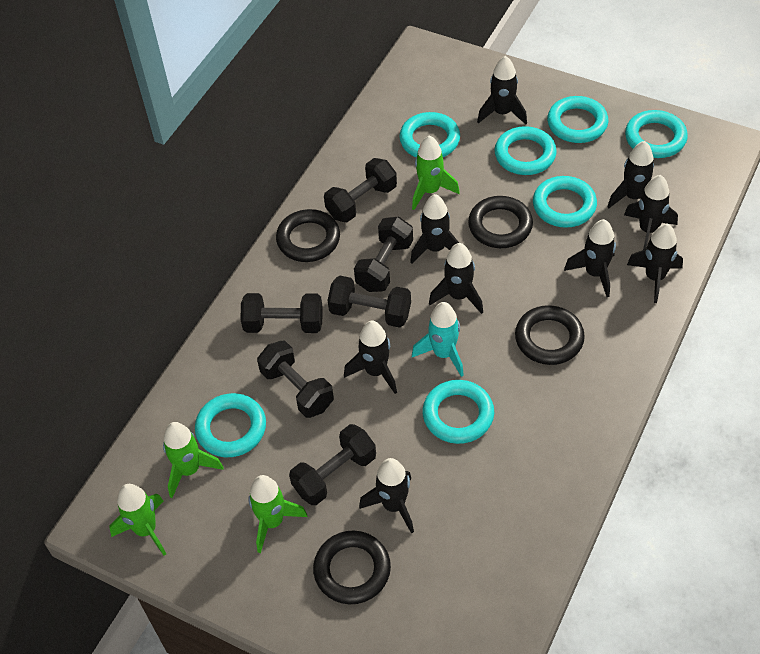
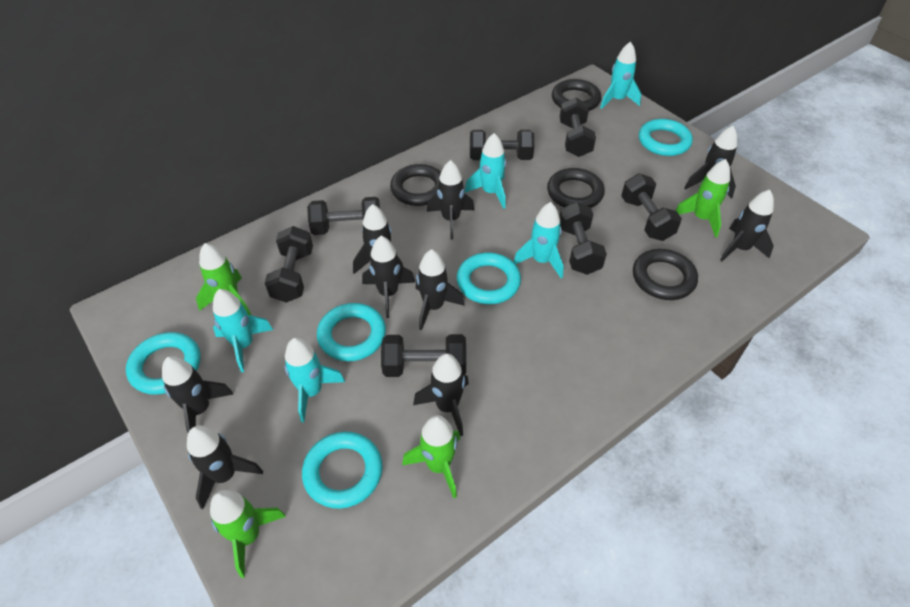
black dumbbell: [240,293,323,333] [257,341,334,418] [289,424,376,505] [324,158,397,222] [327,276,411,328] [354,217,413,292] = 6 -> [265,226,313,303] [307,197,380,235] [381,334,466,377] [470,130,534,160] [559,202,607,275] [560,97,596,157] [621,174,682,241] = 7
turquoise ring: [195,393,266,457] [399,112,460,157] [422,380,494,444] [495,126,557,175] [533,176,597,228] [547,96,608,143] [625,110,688,158] = 7 -> [126,332,201,395] [302,432,383,509] [317,303,386,361] [457,253,521,304] [639,119,693,156] = 5
turquoise rocket: [412,302,464,377] = 1 -> [213,289,273,372] [284,338,345,422] [465,133,506,209] [513,202,564,279] [600,41,641,109] = 5

